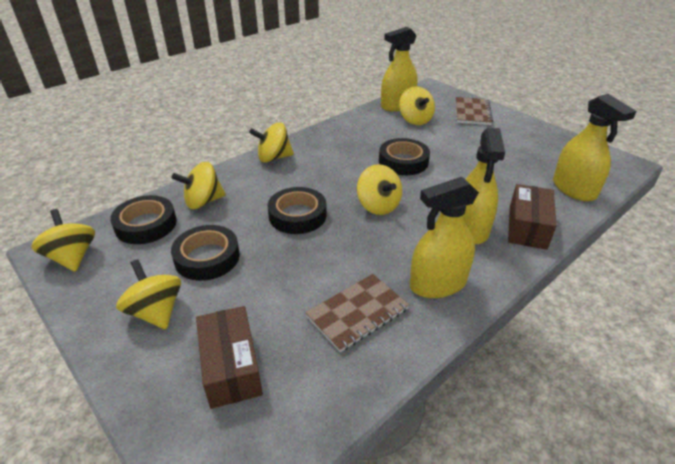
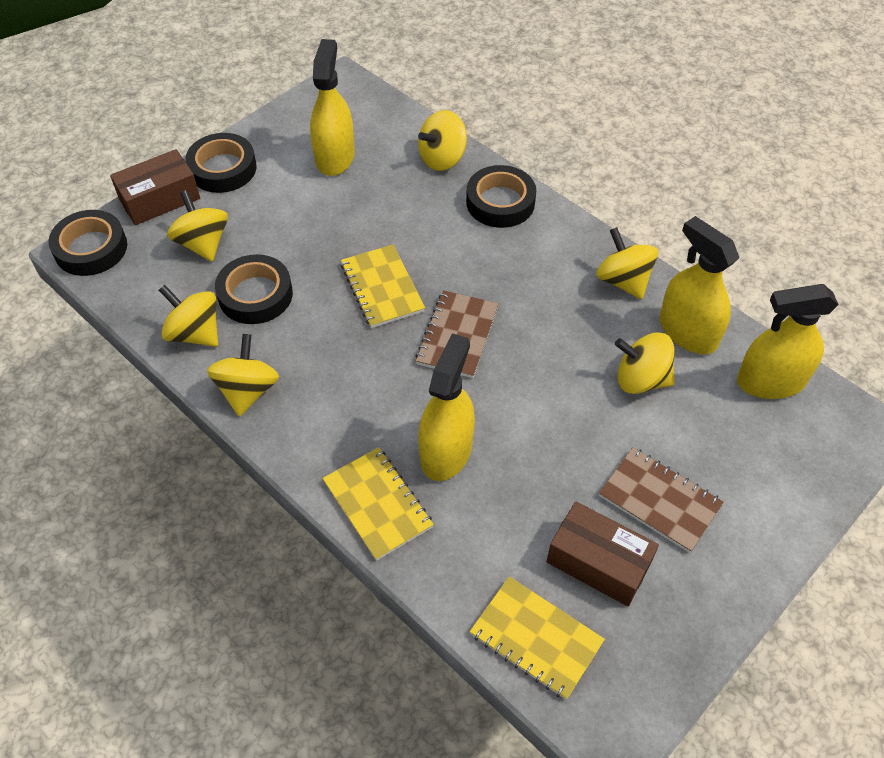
yellow notebook: none = 0 -> [322,447,434,561] [341,245,425,328] [469,576,605,700] = 3

